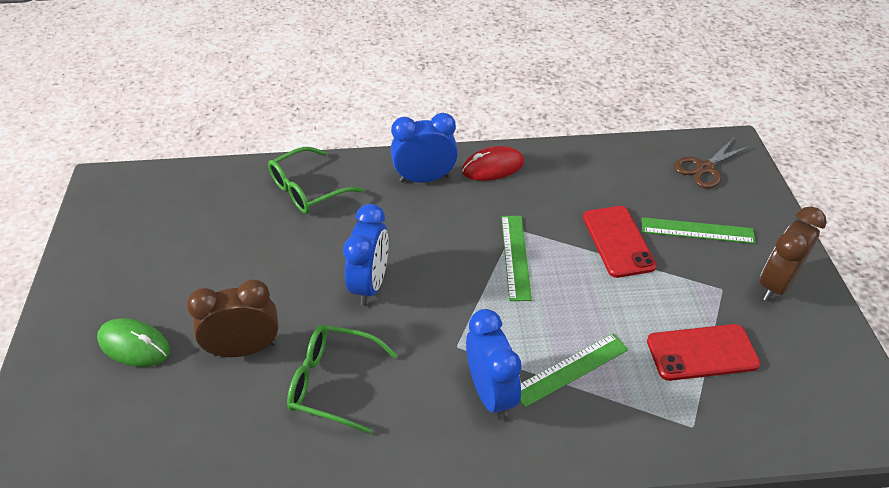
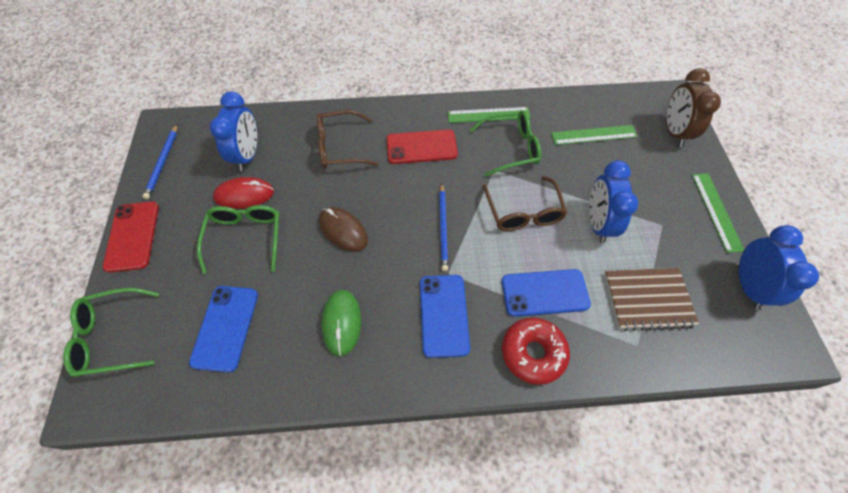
blue pencil: none = 0 -> [142,124,177,199] [439,183,448,272] = 2
blue phone: none = 0 -> [189,286,258,372] [420,275,470,358] [502,269,591,317] = 3
brown clock: [186,279,279,357] [759,207,827,301] = 2 -> [666,68,721,147] = 1
brown glasses: none = 0 -> [317,110,379,168] [483,176,568,231] = 2
brown mouse: none = 0 -> [319,207,368,252] = 1
brown notebook: none = 0 -> [604,268,699,331] = 1
brown scissors: [674,139,750,188] = 1 -> none = 0
green glasses: [268,147,364,214] [287,325,398,434] = 2 -> [63,288,159,377] [197,205,280,274] [470,110,541,177] = 3
red donut: none = 0 -> [502,318,570,385] = 1

